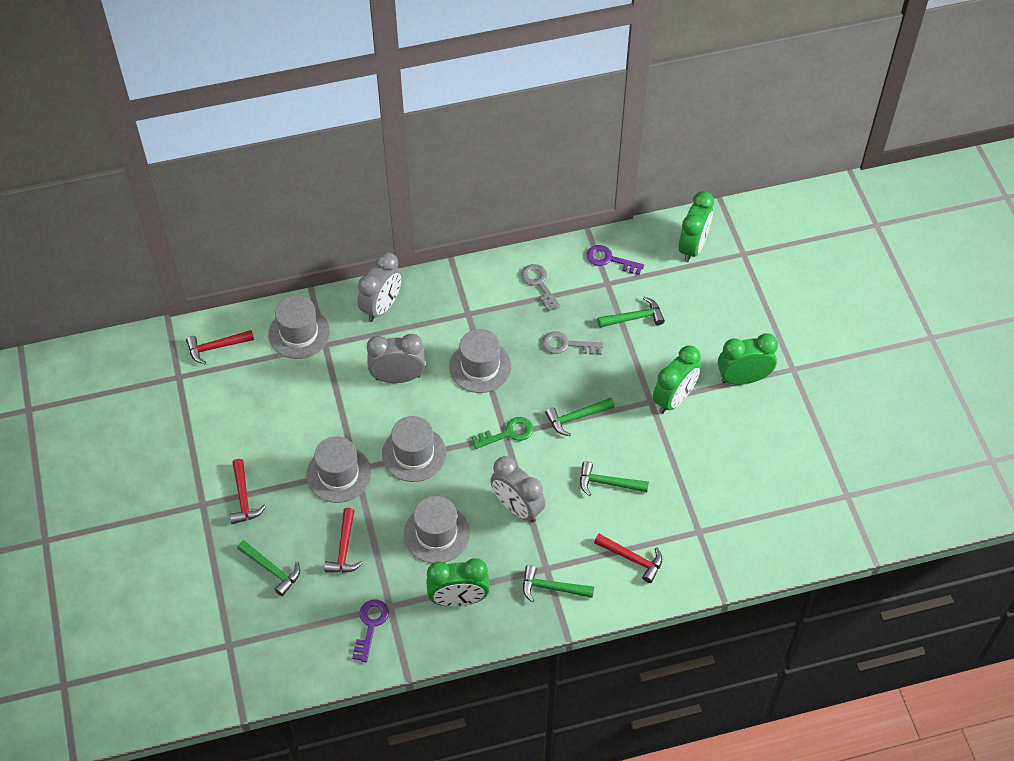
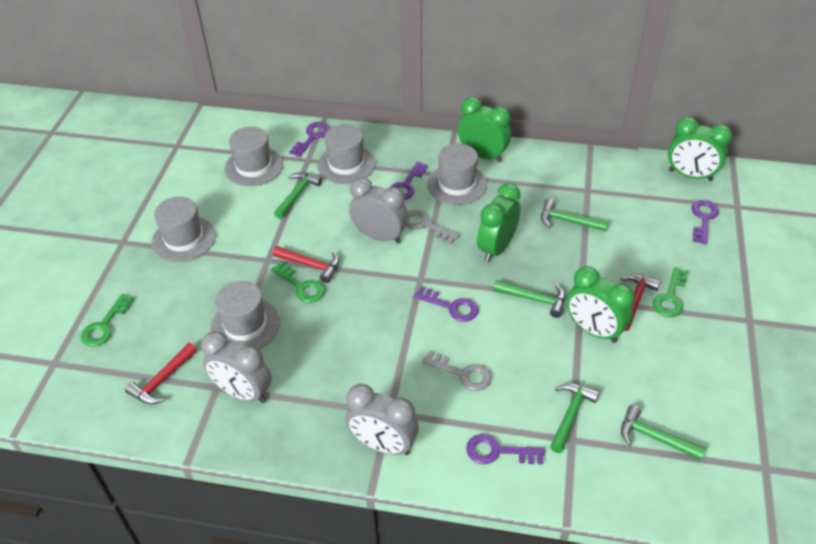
green key: [472,417,533,449] = 1 -> [81,294,134,347] [271,262,325,303] [653,267,688,317] = 3
purple key: [352,600,389,662] [587,245,644,275] = 2 -> [289,122,330,157] [390,162,428,200] [414,286,479,322] [466,434,545,464] [692,200,719,245] = 5
red hammer: [186,330,254,364] [230,459,266,524] [324,508,363,573] [594,534,662,583] = 4 -> [125,343,197,405] [273,246,340,283] [620,274,661,331] = 3

